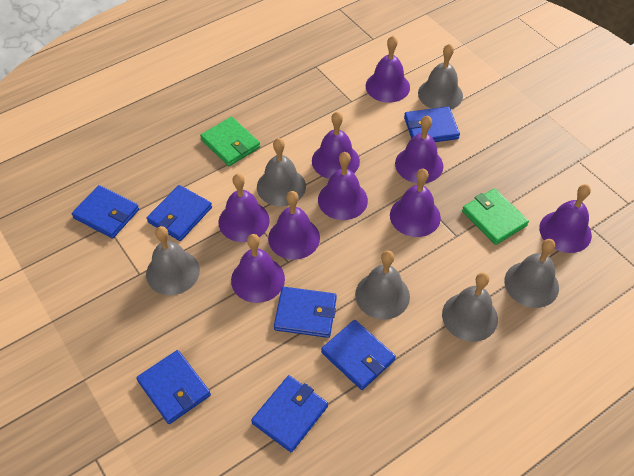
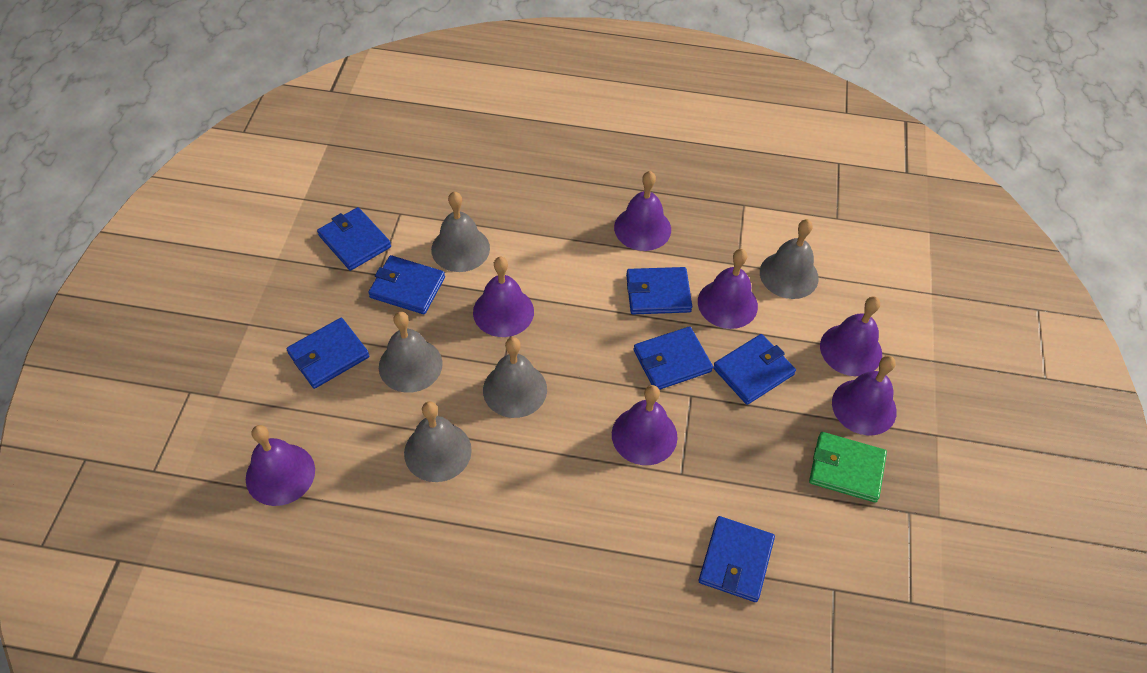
green wallet: [200,117,260,166] [462,188,529,245] = 2 -> [809,432,887,503] = 1
grey bell: [146,226,200,295] [257,138,306,206] [355,251,410,320] [418,44,463,109] [442,273,498,342] [504,239,559,308] = 6 -> [379,312,443,393] [404,401,472,482] [431,192,490,272] [483,337,547,418] [760,219,819,299] = 5
purple bell: [218,174,270,242] [231,234,285,303] [268,191,320,260] [312,112,360,179] [318,152,368,220] [366,36,410,103] [390,169,441,237] [395,115,443,183] [539,184,592,253] = 9 -> [246,425,315,506] [473,257,534,337] [612,385,678,465] [614,171,671,251] [698,249,758,329] [820,297,882,376] [832,356,897,435] = 7

